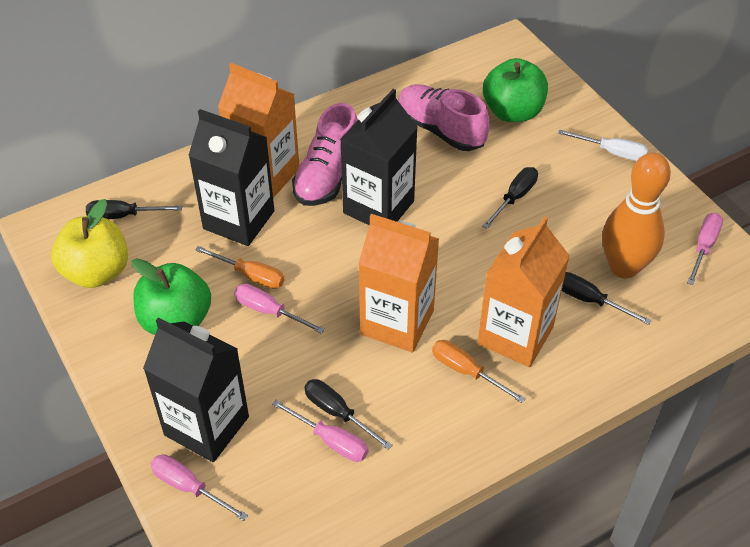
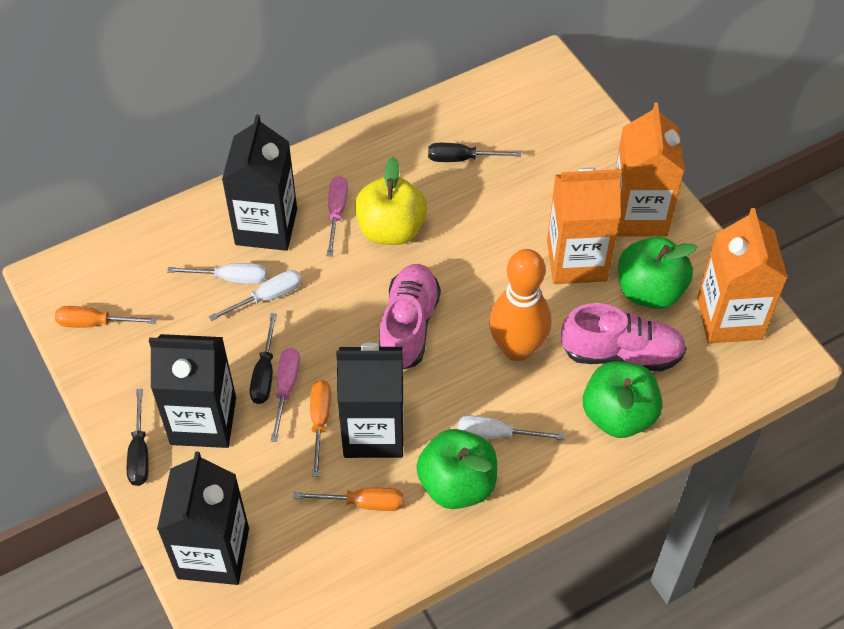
black carton: [143,317,249,462] [188,109,274,246] [340,89,418,225] = 3 -> [149,334,236,448] [157,451,249,585] [222,114,297,251] [336,343,404,458] = 4
black screwdriver: [86,200,182,219] [304,379,392,450] [482,167,538,229] [562,272,652,325] = 4 -> [127,389,149,486] [250,313,277,404] [428,143,521,162] = 3
green apple: [131,258,211,335] [483,58,548,122] = 2 -> [416,429,497,509] [583,361,662,438] [618,237,698,309] = 3
orange screwdriver: [195,246,285,289] [432,340,526,403] = 2 -> [55,306,157,327] [294,487,403,511] [310,380,331,477] = 3
pink screwdriver: [150,455,248,521] [234,284,325,334] [272,400,368,462] [687,213,723,285] = 4 -> [271,348,300,442] [327,176,348,256] = 2
white screwdriver: [558,130,648,161] = 1 -> [167,263,267,284] [209,270,302,321] [458,415,564,440] = 3

